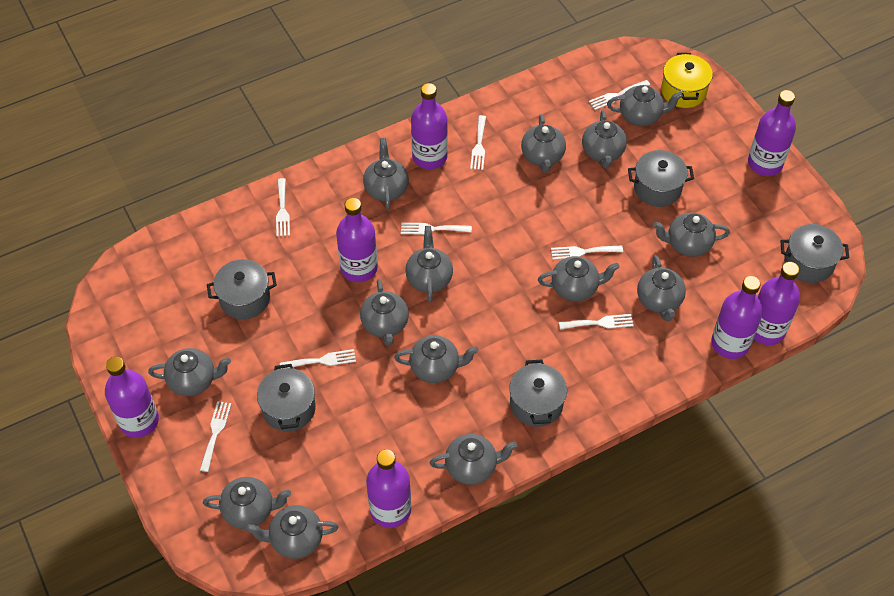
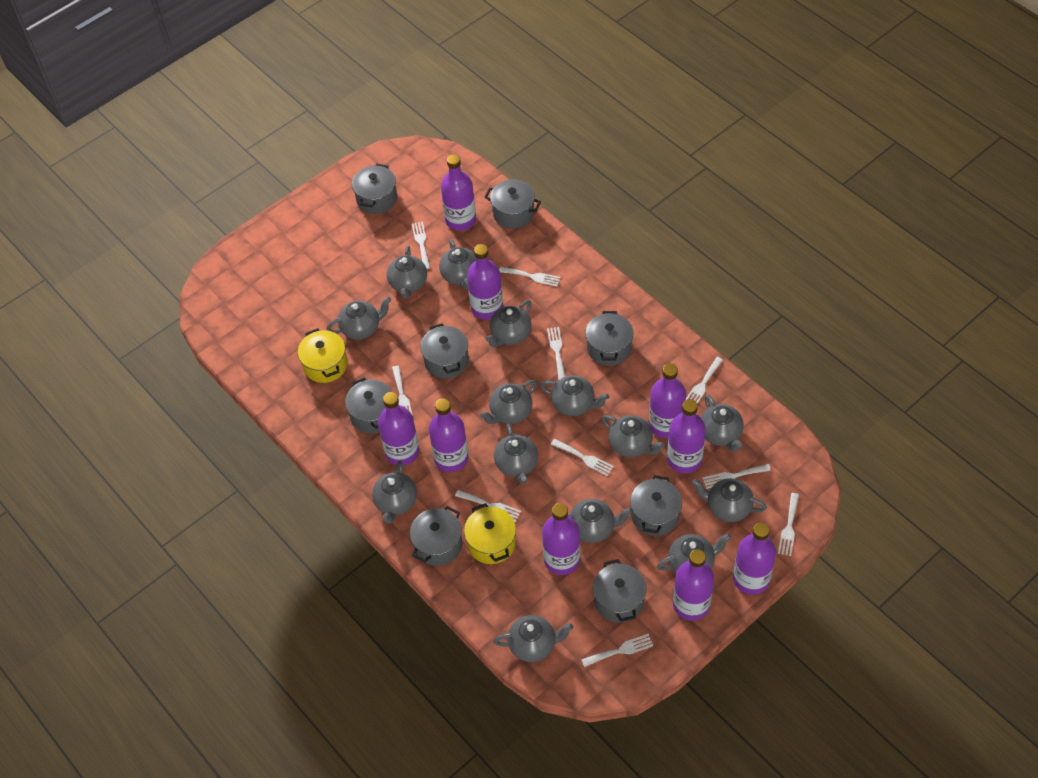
grey pot: [207,259,277,319] [257,364,316,432] [509,360,567,427] [628,150,694,207] [781,224,849,283] = 5 -> [345,377,392,434] [352,164,397,214] [410,506,462,566] [420,323,469,379] [484,180,541,229] [585,311,634,366] [593,559,646,623] [630,475,682,536] = 8
purple bottle: [105,356,159,438] [336,198,378,282] [366,449,411,528] [411,83,448,169] [711,276,763,359] [748,90,796,176] [754,262,800,345] = 7 -> [378,392,419,465] [429,399,469,472] [441,154,476,231] [467,244,503,320] [542,503,580,575] [649,363,686,438] [667,399,706,473] [673,549,714,621] [733,523,776,595] = 9
white fork: [200,401,231,472] [276,178,290,237] [280,349,356,369] [401,223,472,235] [470,115,486,170] [551,245,623,260] [559,314,633,329] [589,80,650,110] = 8 -> [392,366,413,416] [412,222,430,269] [455,490,521,522] [499,267,560,286] [547,327,565,380] [551,439,614,476] [581,634,653,667] [686,357,723,404] [702,464,771,489] [778,493,799,556] = 10
yellow pot: [661,53,713,108] = 1 -> [298,328,348,383] [464,503,516,564] = 2

